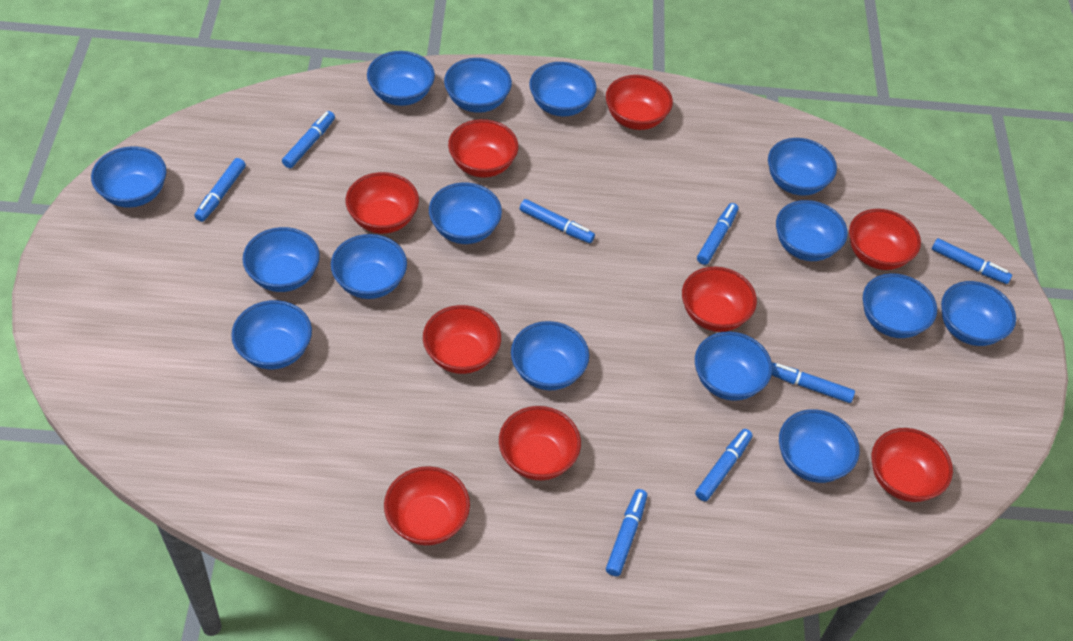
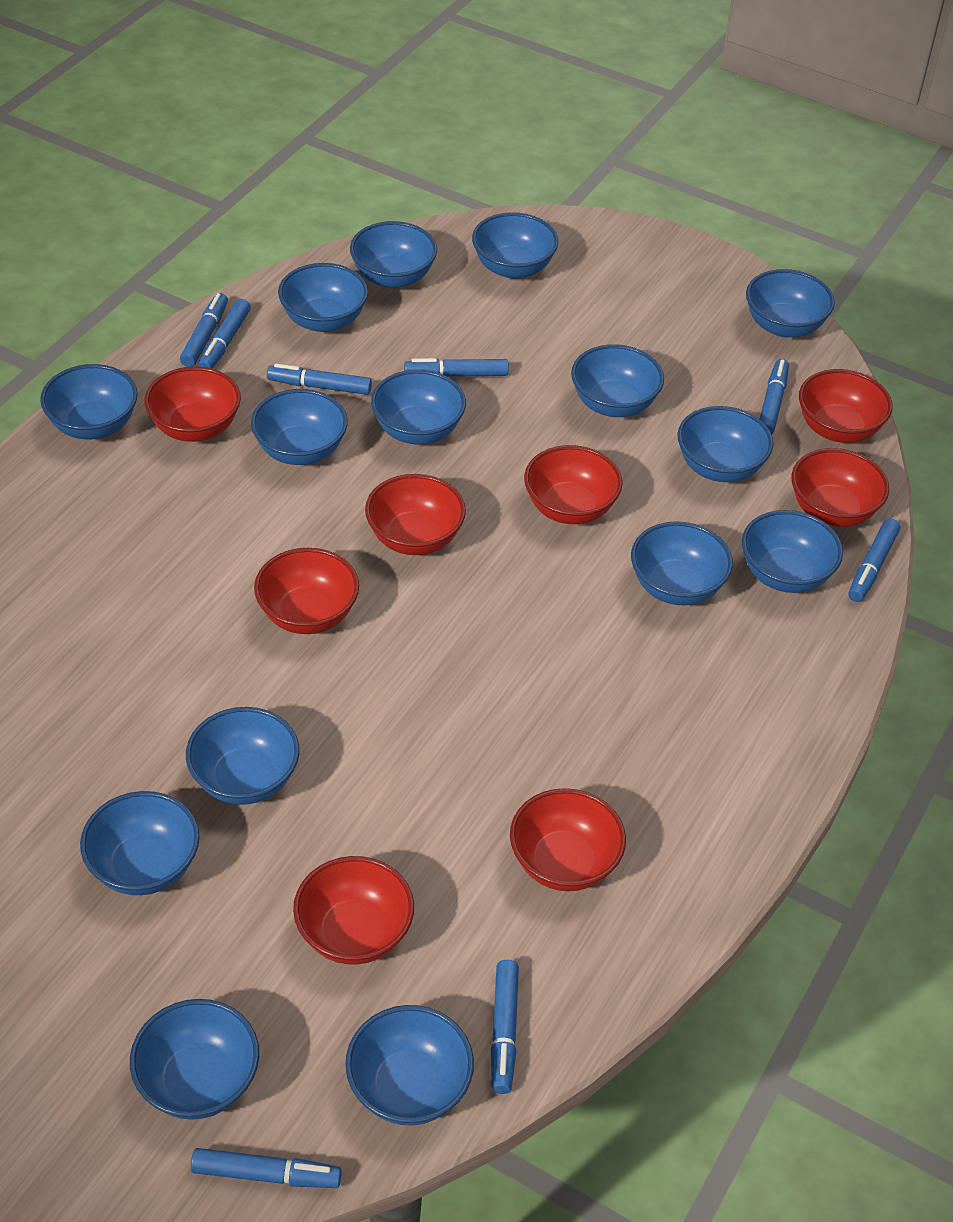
red bowl: [346,172,419,234] [384,466,470,545] [423,305,501,374] [448,119,518,178] [499,406,581,480] [606,75,673,130] [682,267,757,332] [849,209,921,270] [871,428,953,502] = 9 -> [144,366,241,442] [254,548,359,634] [293,856,414,965] [365,474,466,555] [510,788,626,891] [524,445,623,524] [791,448,889,527] [799,369,892,443] = 8

